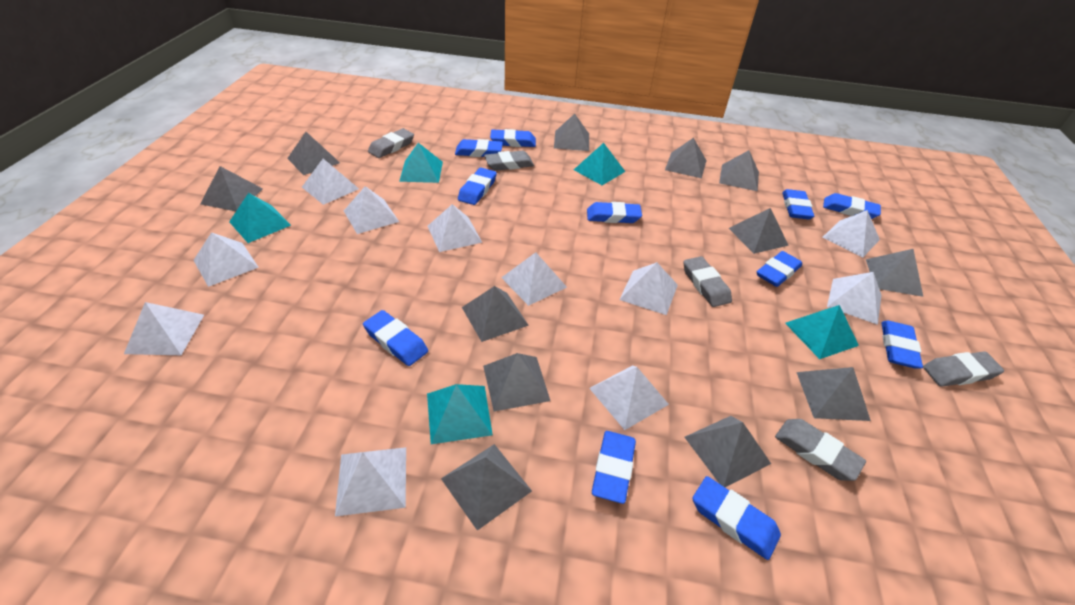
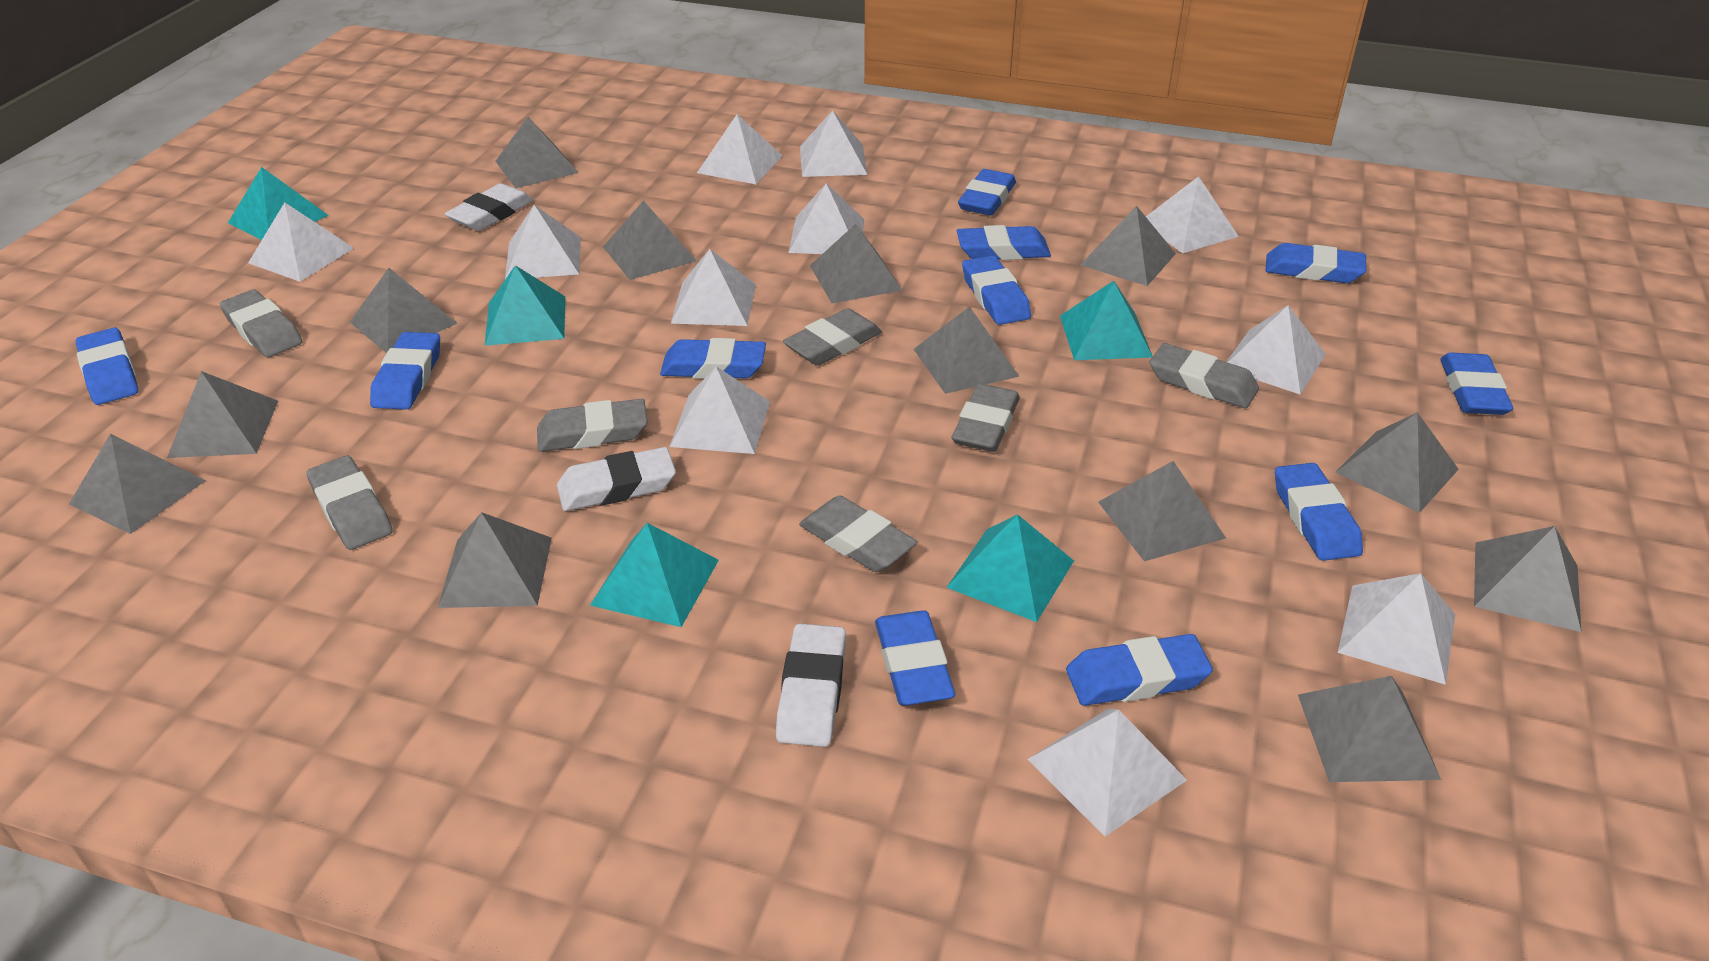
grey eraser: [368,128,414,158] [484,151,534,171] [683,256,732,307] [775,419,866,481] [923,352,1004,387] = 5 -> [220,289,303,357] [306,456,392,550] [537,399,648,452] [783,308,882,365] [799,495,917,572] [952,383,1020,452] [1149,343,1259,408] = 7
grey pyramid: [200,166,263,211] [287,132,340,175] [441,444,532,531] [462,286,529,342] [483,353,550,411] [554,114,589,151] [665,138,707,178] [685,416,771,487] [719,150,759,191] [729,208,789,254] [796,367,871,421] [866,249,923,297] = 12 -> [69,434,206,534] [167,371,278,458] [350,268,458,353] [438,512,552,608] [495,117,578,188] [603,201,697,280] [810,224,903,303] [914,306,1020,394] [1080,206,1176,286] [1098,461,1226,561] [1298,676,1441,782] [1336,412,1459,513] [1474,526,1581,632] = 13
white eraser: none = 0 -> [445,183,533,231] [557,447,676,511] [776,623,846,747] = 3

